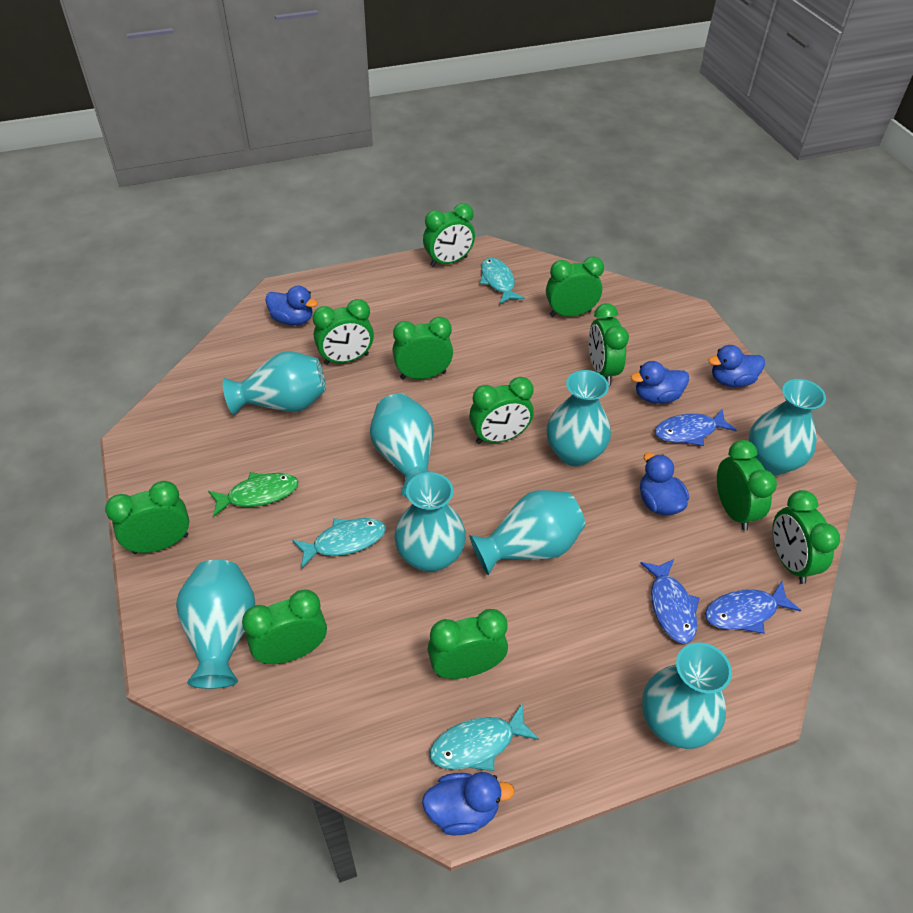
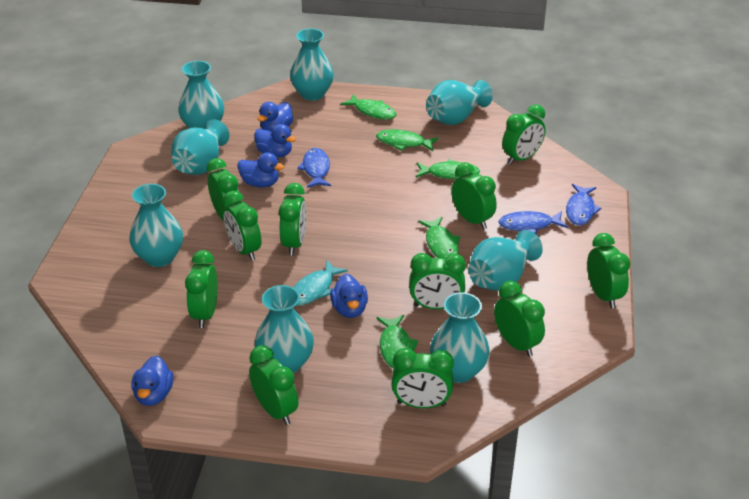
green fish: [208,472,299,517] = 1 -> [341,94,397,120] [376,130,438,151] [377,315,419,369] [416,159,480,179] [418,217,460,259] = 5
turquoise fish: [292,518,386,568] [430,704,539,771] [480,258,525,304] = 3 -> [293,261,348,306] = 1

